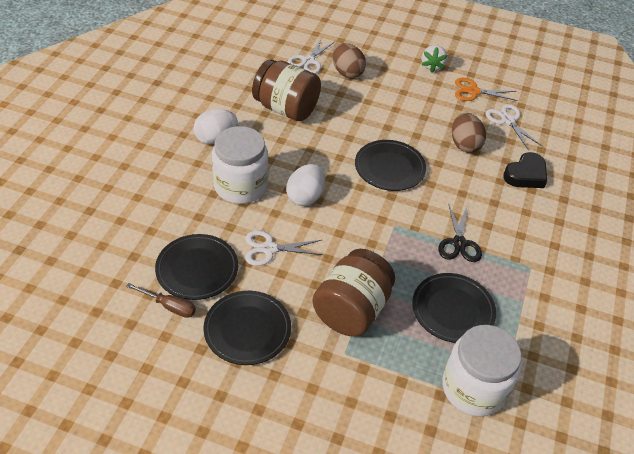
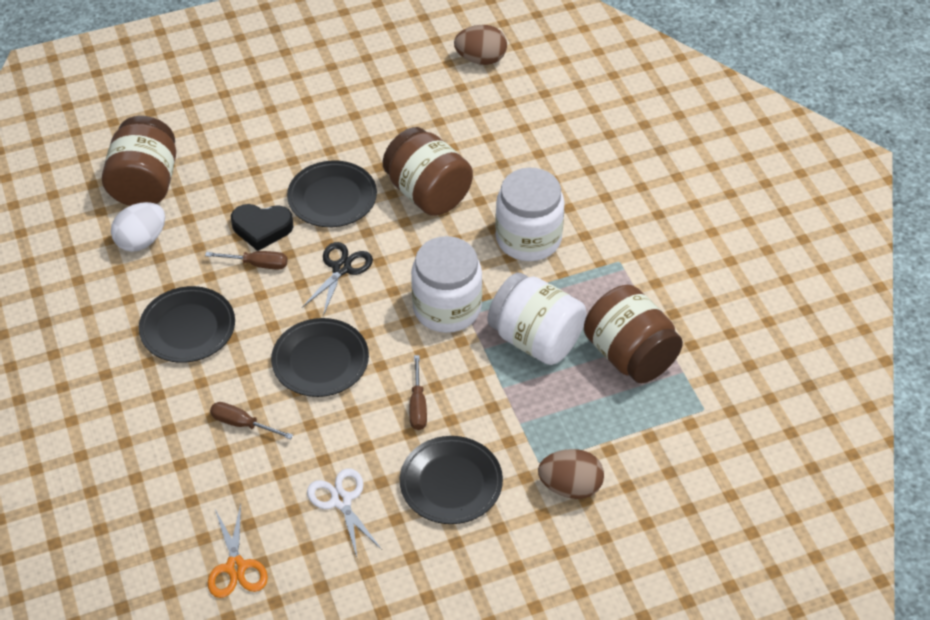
brown jar: [252,59,321,121] [312,249,395,336] = 2 -> [102,116,176,206] [383,127,473,216] [584,285,683,383] = 3
brown screwdriver: [126,283,196,318] = 1 -> [205,251,288,270] [210,402,293,439] [409,355,427,430] = 3
white egg: [194,109,238,145] [286,164,325,206] = 2 -> [111,202,165,252] = 1
white jar: [212,126,269,204] [442,325,521,417] = 2 -> [411,236,482,333] [487,273,587,365] [495,168,565,261] = 3
white scissors: [245,231,323,266] [288,37,335,74] [486,104,542,150] = 3 -> [307,468,382,557] = 1
white strawberry: [421,45,448,73] = 1 -> none = 0

